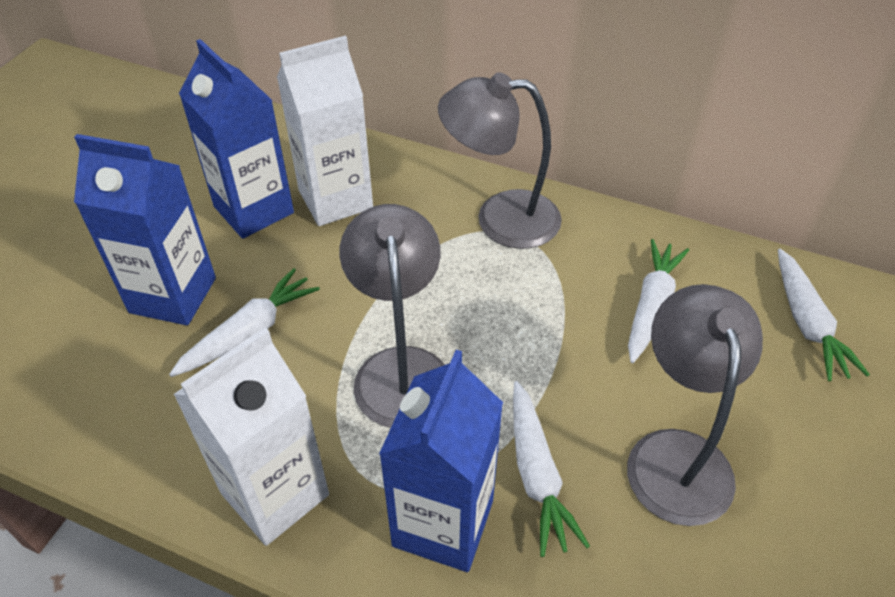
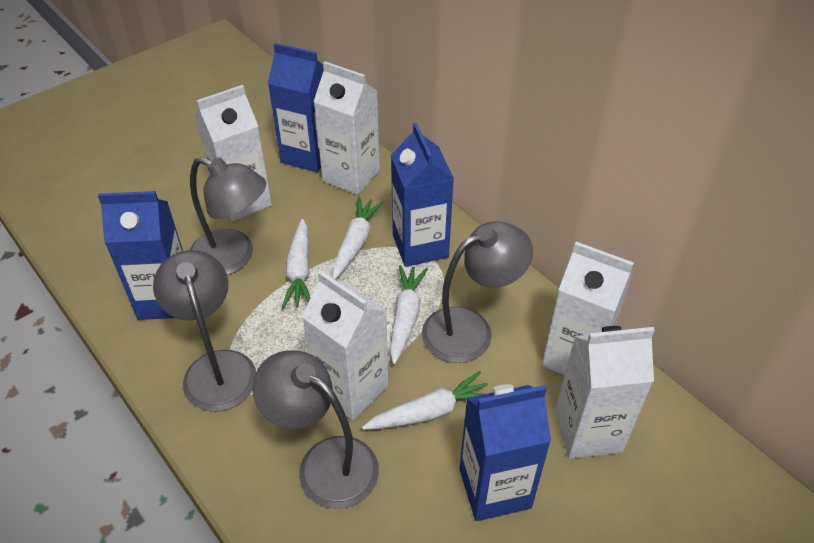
blue carton: [74,134,216,325] [179,39,294,239] [379,350,503,572] = 3 -> [98,191,183,320] [268,43,324,172] [391,123,454,267] [459,384,551,521] = 4
grey lamp: [339,204,445,428] [438,72,562,249] [627,284,763,526] = 3 -> [153,250,256,411] [190,157,266,275] [252,350,379,509] [422,221,533,363] = 4
white carton: [173,327,329,546] [277,36,373,226] = 2 -> [195,85,272,221] [302,271,389,421] [314,61,380,195] [542,242,634,375] [555,326,655,459] = 5

